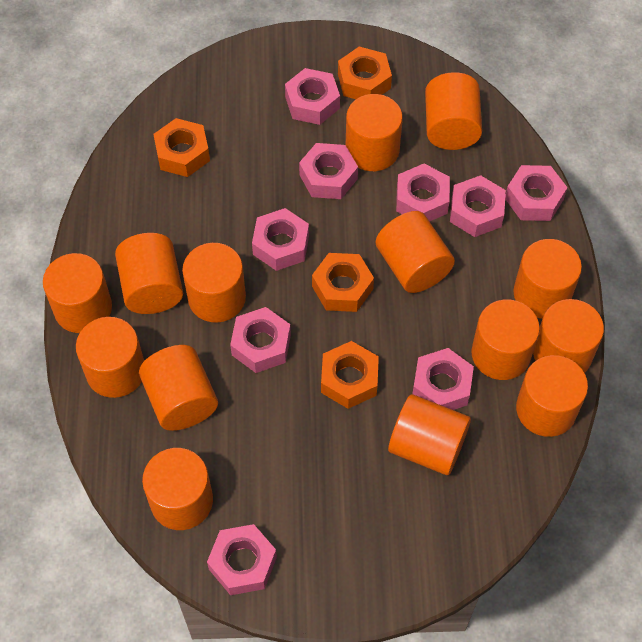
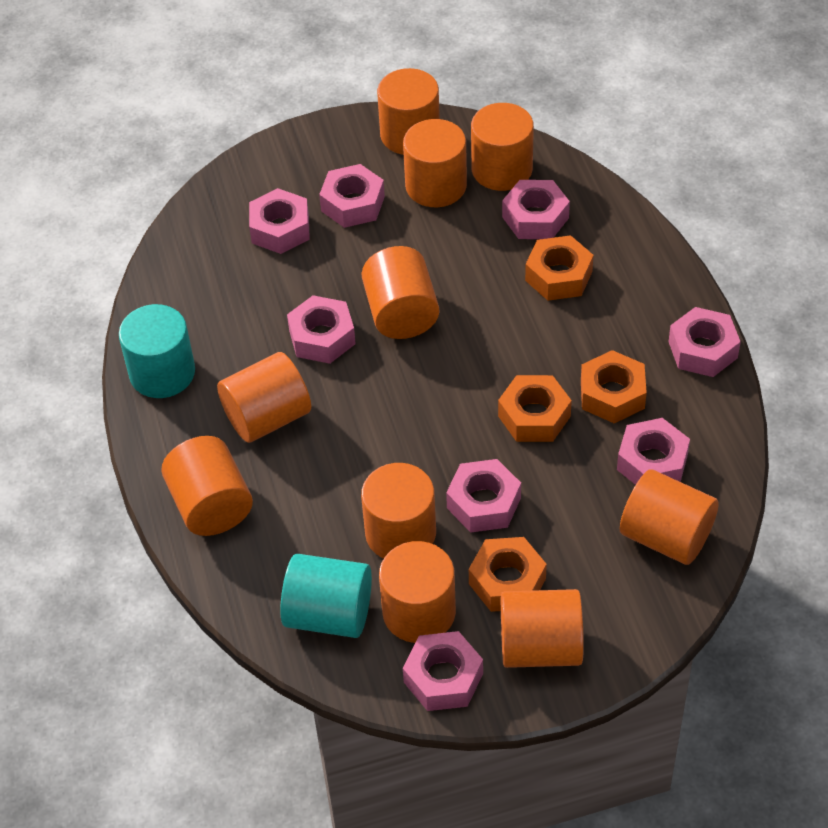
orange cylinder: [43,253,112,333] [76,317,144,398] [115,233,183,314] [139,345,218,431] [142,448,213,530] [182,243,246,323] [346,94,403,171] [376,211,455,293] [388,394,471,475] [425,72,482,150] [471,300,540,380] [513,239,582,319] [516,355,588,437] [533,299,604,373] = 14 -> [161,436,253,536] [217,352,311,443] [361,246,439,339] [361,463,436,559] [377,68,440,155] [379,541,456,643] [403,119,467,207] [471,103,534,191] [501,589,584,668] [620,469,719,565] = 10
pink nut: [207,524,277,595] [230,307,291,373] [252,208,309,271] [285,68,340,125] [299,143,358,199] [396,164,450,222] [413,348,474,410] [450,175,506,237] [505,165,568,221] = 9 -> [249,188,310,254] [287,295,356,364] [319,164,385,228] [403,631,483,711] [446,459,521,533] [502,180,570,239] [617,418,690,485] [669,307,741,377] = 8
turquoise cylinder: none = 0 -> [119,304,195,398] [280,554,372,638] = 2

